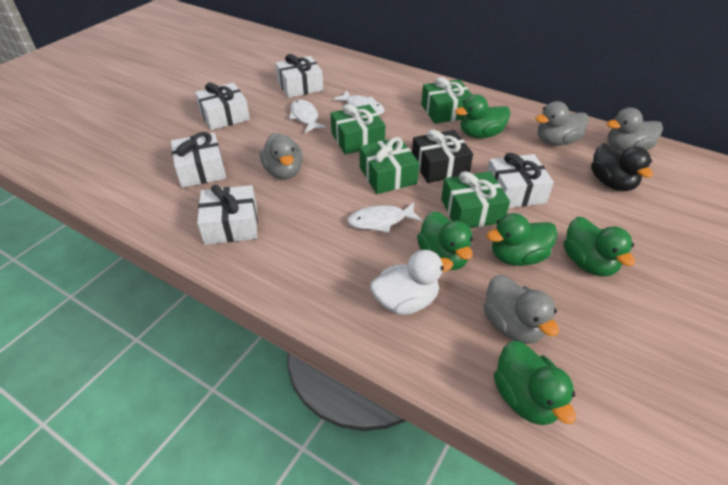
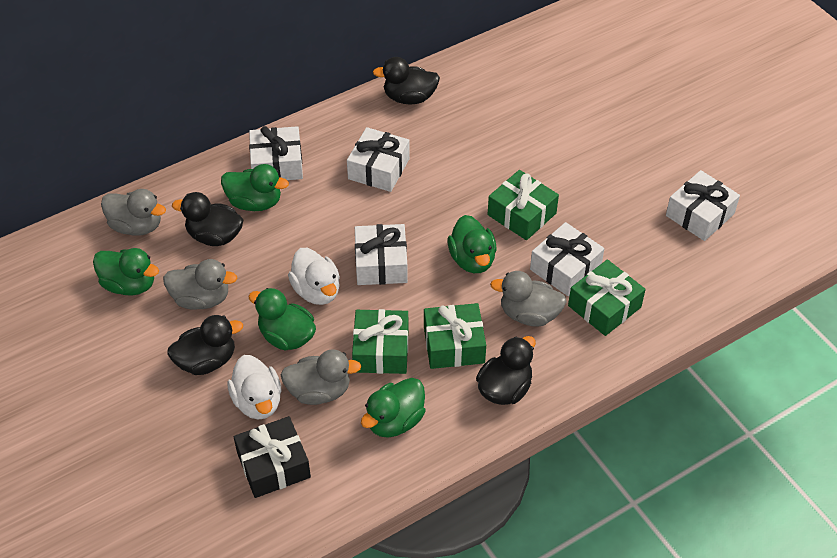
black duck: [591,143,653,191] = 1 -> [167,315,243,375] [172,192,244,246] [373,57,440,105] [476,336,536,405] = 4
white duck: [370,250,453,315] = 1 -> [227,355,282,420] [288,248,340,305] = 2
white fish: [289,99,326,133] [333,91,385,115] [347,202,422,233] = 3 -> none = 0

